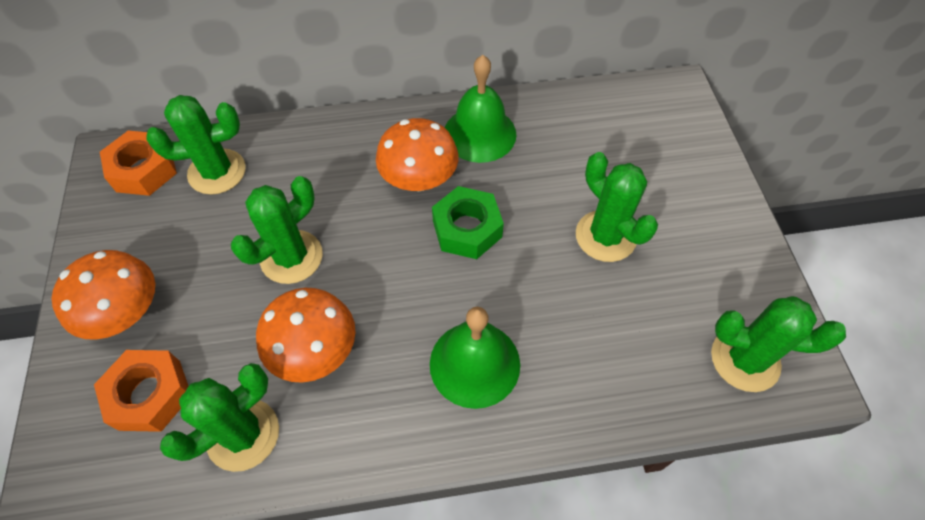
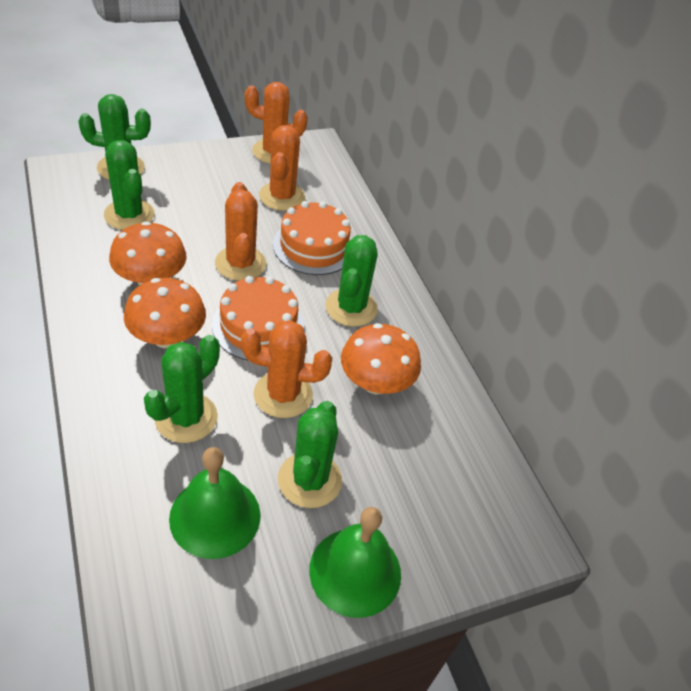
green nut: [432,186,504,259] = 1 -> none = 0
orange cactus: none = 0 -> [215,182,266,281] [241,320,332,418] [245,82,308,164] [259,125,305,211] = 4
orange cake: none = 0 -> [212,276,305,361] [273,201,352,275] = 2
orange nut: [94,350,188,432] [100,130,177,196] = 2 -> none = 0

